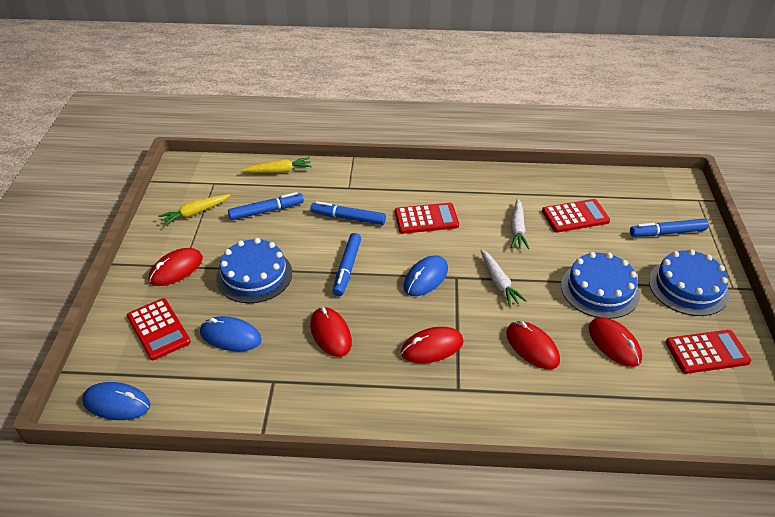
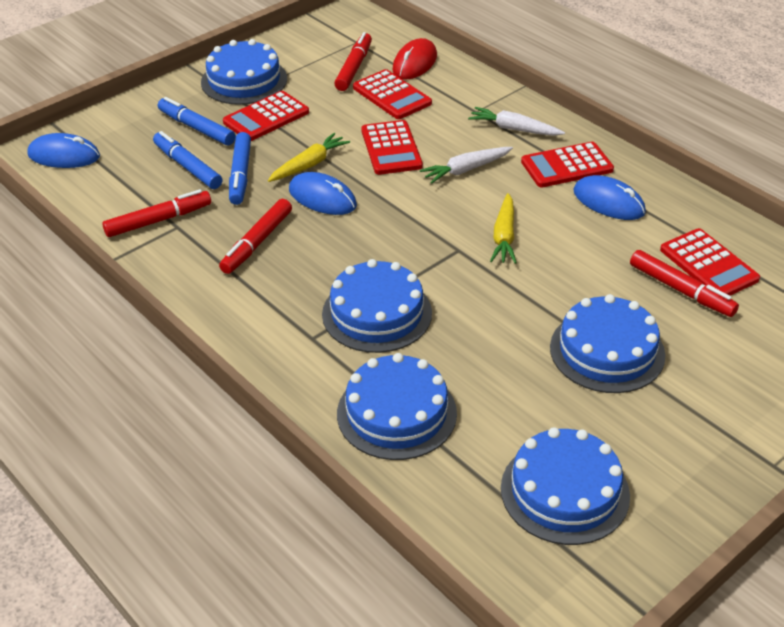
blue cake: [216,238,292,303] [561,252,640,319] [649,249,729,316] = 3 -> [201,39,287,105] [322,259,432,353] [337,353,457,460] [501,427,630,545] [550,294,666,393] = 5
blue marker: [228,192,304,220] [310,201,386,225] [333,233,361,296] [630,219,708,237] = 4 -> [153,131,223,189] [158,97,235,145] [229,132,251,205] = 3
red calculator: [127,298,191,360] [395,203,459,234] [542,199,610,232] [665,330,751,374] = 4 -> [223,91,309,141] [353,69,432,119] [361,120,423,175] [521,142,614,188] [660,228,760,296] = 5
red marker: none = 0 -> [102,189,211,237] [219,199,292,274] [334,32,372,91] [630,250,739,317] = 4
red mouse: [149,248,203,286] [310,307,352,357] [401,327,464,363] [506,321,560,369] [588,317,642,367] = 5 -> [393,38,437,80] = 1

